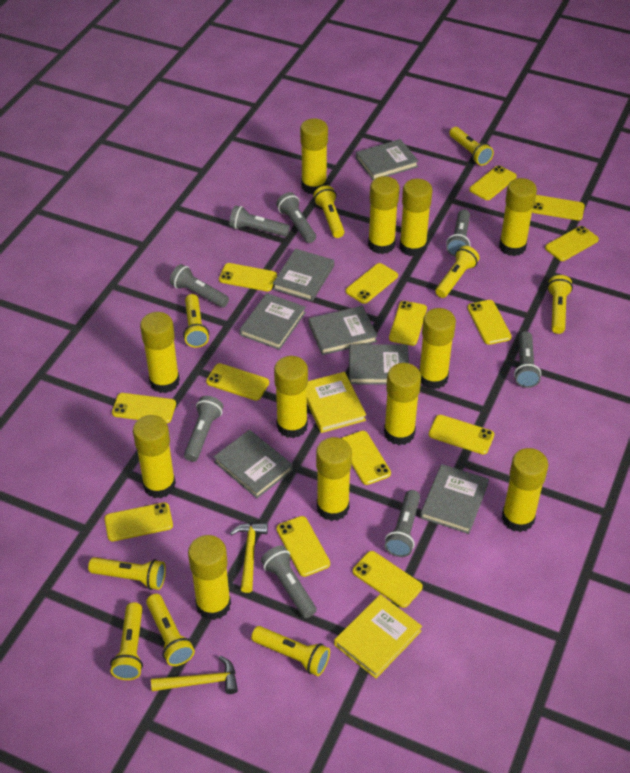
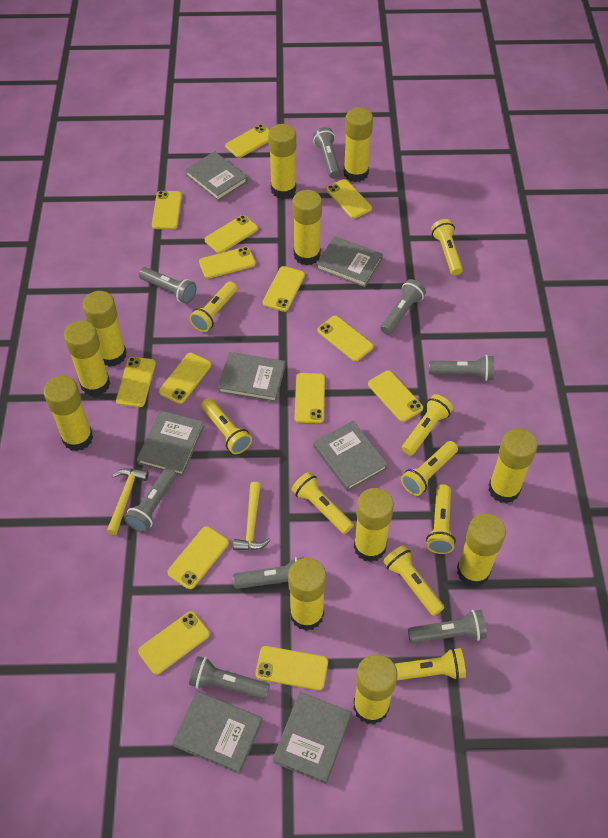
yellow book: [307,372,366,433] [334,594,422,679] = 2 -> none = 0
yellow glue stick: [133,415,176,498] [140,312,180,393] [188,535,231,620] [274,356,308,438] [300,118,328,194] [316,437,352,521] [368,176,399,254] [384,363,421,445] [400,179,432,257] [419,308,456,389] [499,178,537,256] [502,448,548,532] = 12 -> [44,376,93,451] [64,321,110,396] [82,291,127,367] [268,124,296,199] [288,558,326,631] [293,190,322,266] [344,107,373,182] [353,654,398,725] [354,488,394,562] [457,513,506,587] [488,428,538,504] = 11

